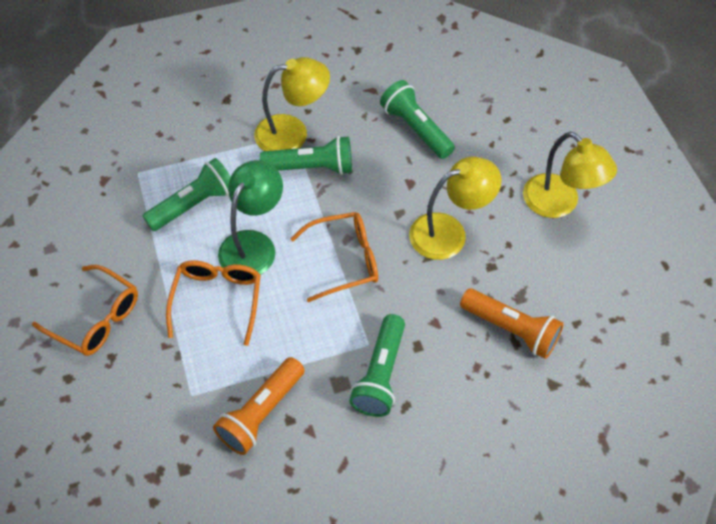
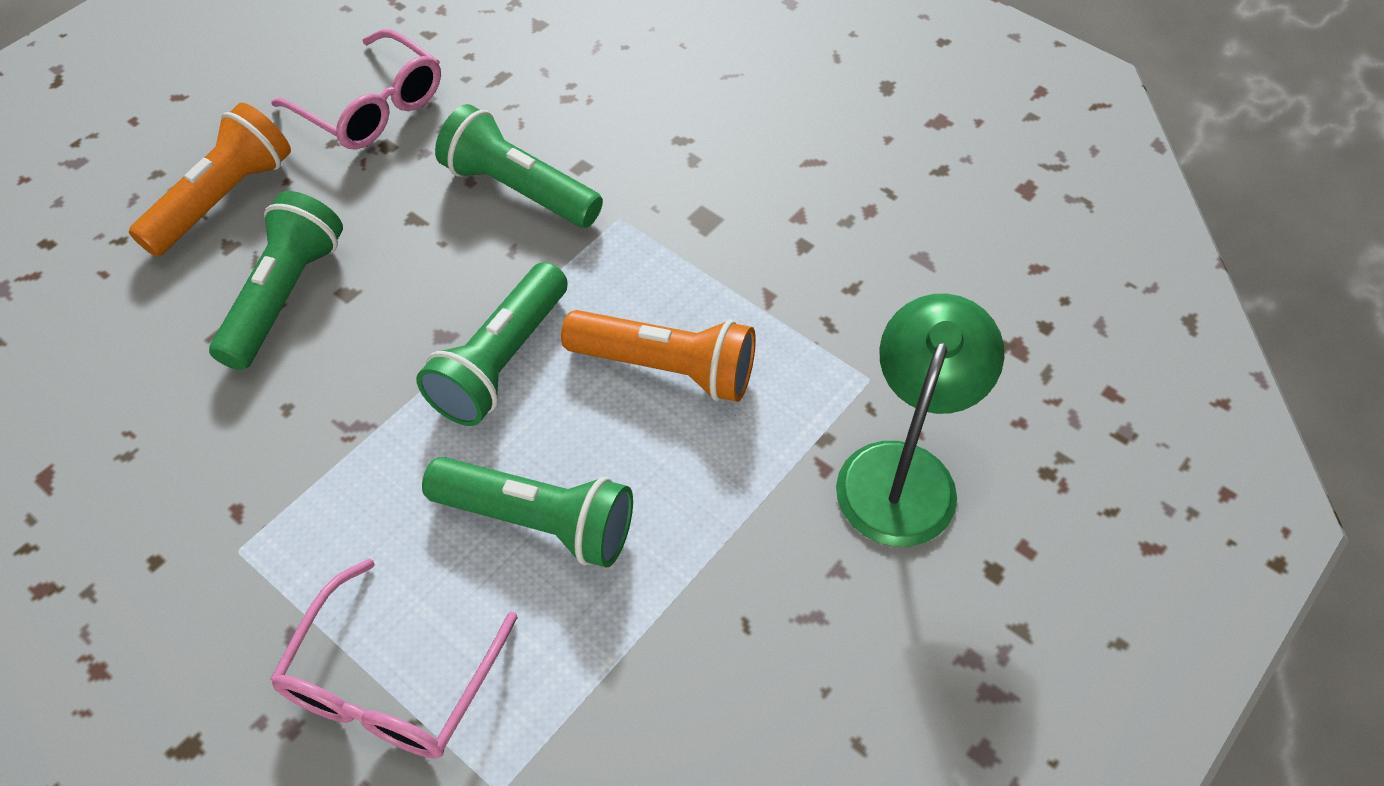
orange glasses: [32,265,138,356] [166,260,261,346] [290,212,378,302] = 3 -> none = 0
pink glasses: none = 0 -> [270,558,518,759] [271,29,441,150] = 2
yellow lamp: [254,57,330,151] [409,156,502,260] [523,132,617,218] = 3 -> none = 0

